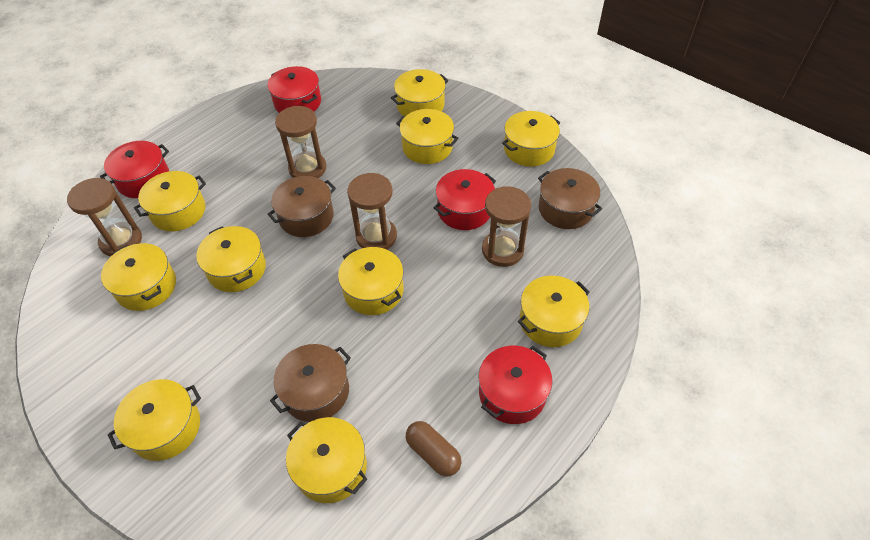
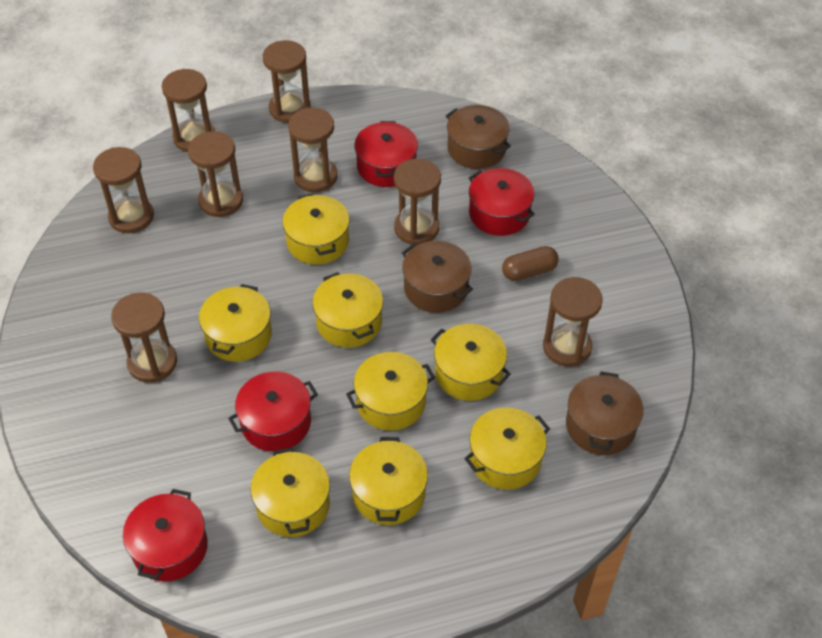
brown hourglass: [67,178,142,256] [275,106,326,178] [347,173,397,250] [482,186,531,267] = 4 -> [93,147,154,233] [111,293,177,383] [162,69,215,152] [188,131,243,217] [263,40,311,123] [288,108,337,192] [394,159,441,245] [543,277,603,367] = 8
yellow pot: [101,243,176,311] [108,379,201,461] [134,171,206,231] [196,226,266,292] [286,417,367,503] [338,247,404,315] [391,69,449,116] [396,109,459,164] [502,111,560,167] [518,276,590,347] = 10 -> [199,284,272,362] [250,447,330,537] [282,194,350,265] [312,272,383,348] [346,352,435,431] [349,437,428,525] [431,324,511,401] [464,407,550,490] = 8

